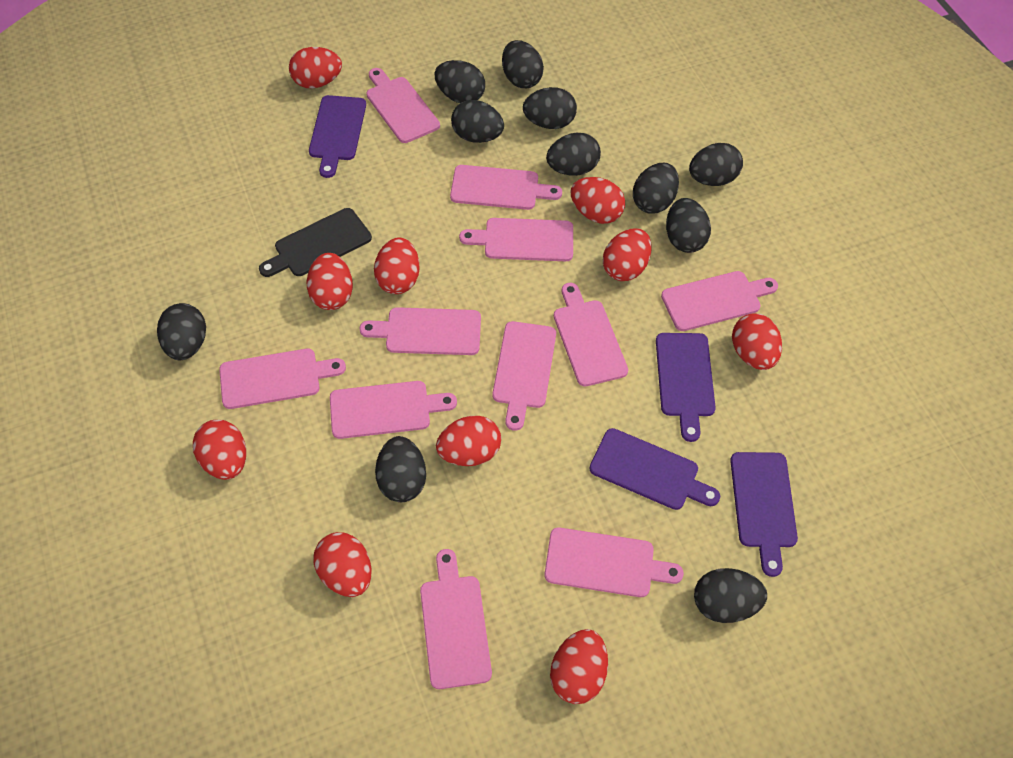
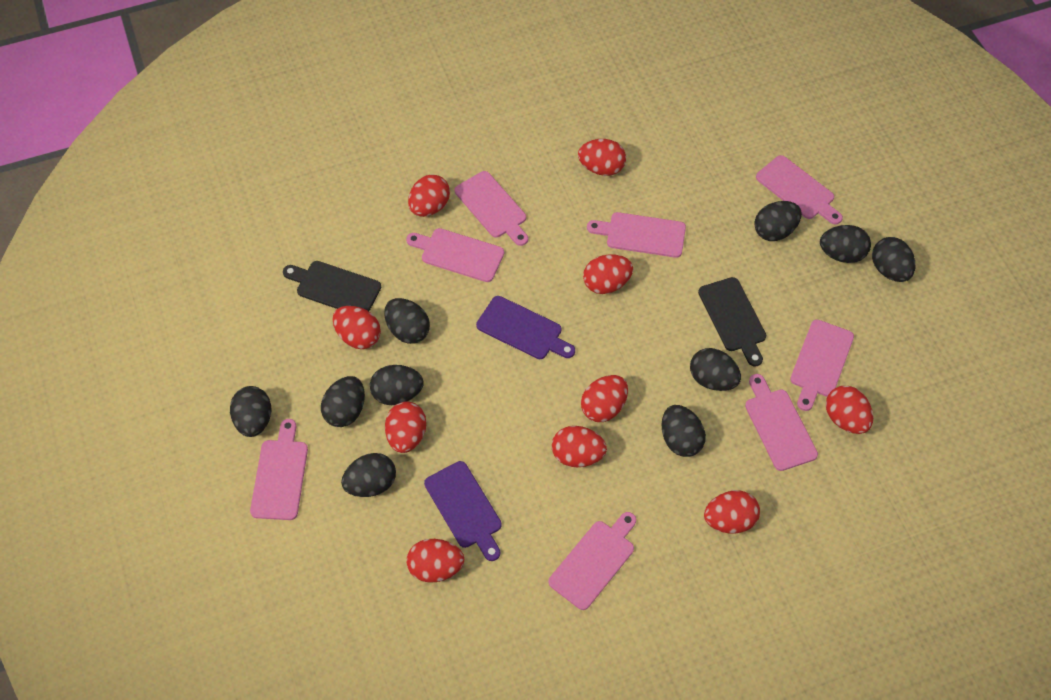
black cutting board: [259,208,372,277] = 1 -> [283,261,381,311] [698,277,766,367] = 2
black egg: [157,303,206,360] [375,436,426,502] [435,60,485,103] [451,100,504,143] [502,40,544,88] [523,87,577,129] [546,133,601,176] [633,163,679,214] [666,198,711,253] [689,143,743,186] [694,568,767,623] = 11 -> [230,386,271,437] [321,376,365,427] [341,453,396,497] [370,365,424,405] [384,298,430,344] [661,405,706,457] [690,348,741,391] [754,201,802,241] [820,225,871,263] [872,237,915,282] = 10
pink cutting board: [219,349,346,409] [330,381,457,439] [360,307,481,355] [366,68,440,143] [420,549,492,689] [450,165,562,210] [459,218,573,261] [493,321,556,431] [544,527,684,597] [554,283,628,387] [661,271,778,331] = 11 -> [250,419,308,520] [406,228,504,282] [455,171,528,246] [548,512,636,610] [587,212,686,258] [745,374,818,471] [756,155,843,225] [790,320,854,411] = 8
purple cutting board: [309,95,366,178] [589,428,720,510] [656,333,716,442] [730,452,798,577] = 4 -> [424,461,502,561] [476,296,575,359] = 2

